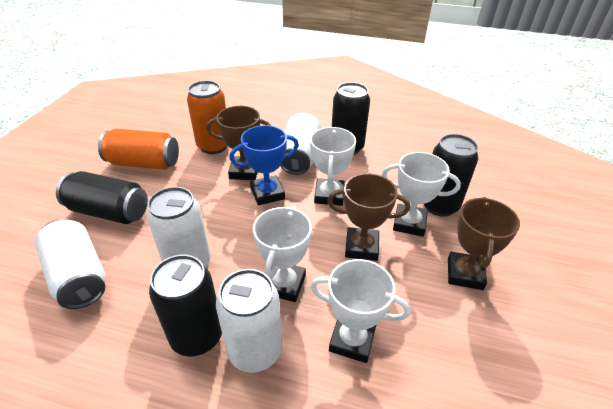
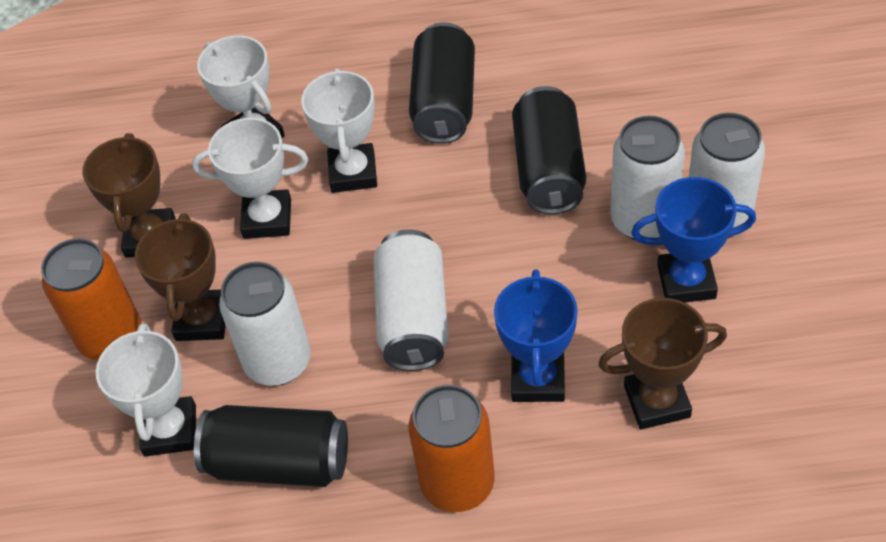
black can: [56,171,148,224] [149,255,222,356] [332,82,370,155] [424,134,478,217] = 4 -> [194,405,348,487] [409,22,475,144] [512,86,586,214] = 3
blue trophy: [229,125,299,205] = 1 -> [494,269,578,402] [631,177,756,303] = 2

